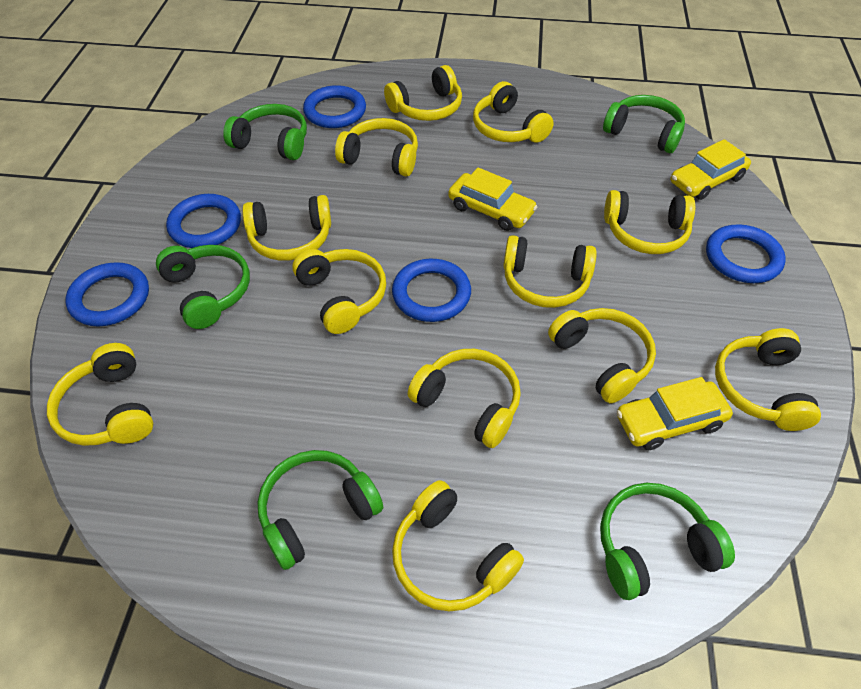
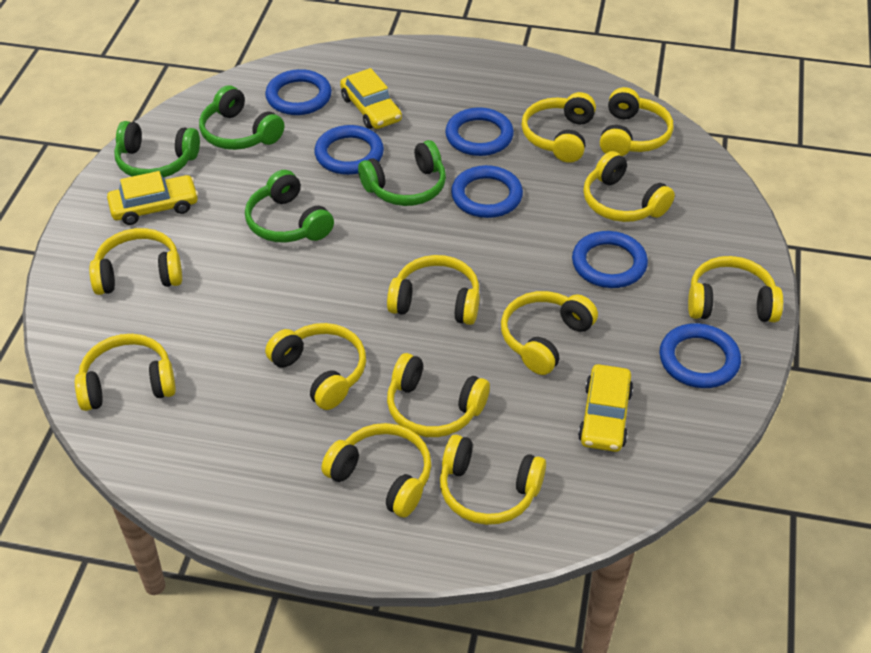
blue ring: [65,262,149,326] [166,194,241,248] [303,85,366,128] [392,259,471,322] [706,224,786,283] = 5 -> [265,69,332,115] [314,125,384,175] [445,107,514,156] [451,165,523,218] [572,231,648,288] [659,323,741,388] = 6
green headphones: [156,245,250,329] [223,104,307,160] [257,450,383,570] [600,483,735,600] [603,95,685,153] = 5 -> [114,121,200,177] [199,85,284,150] [245,170,334,243] [358,140,446,206] = 4

